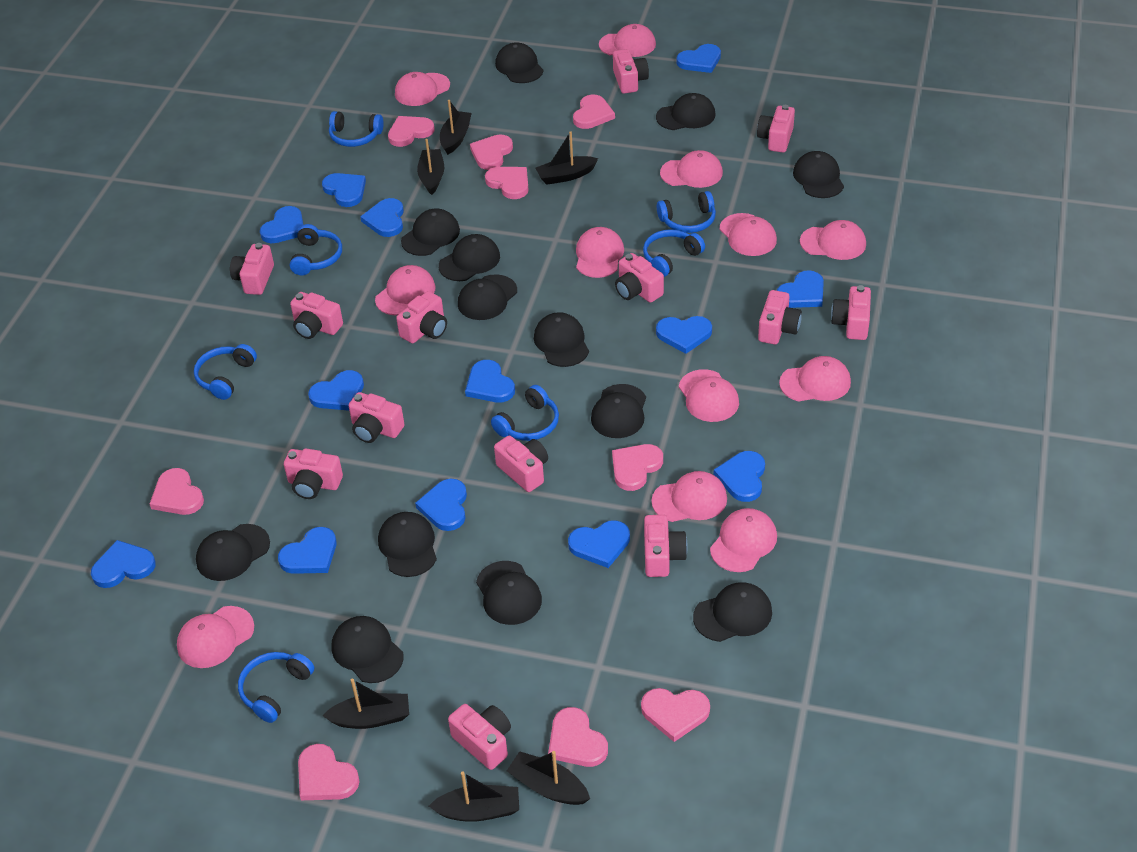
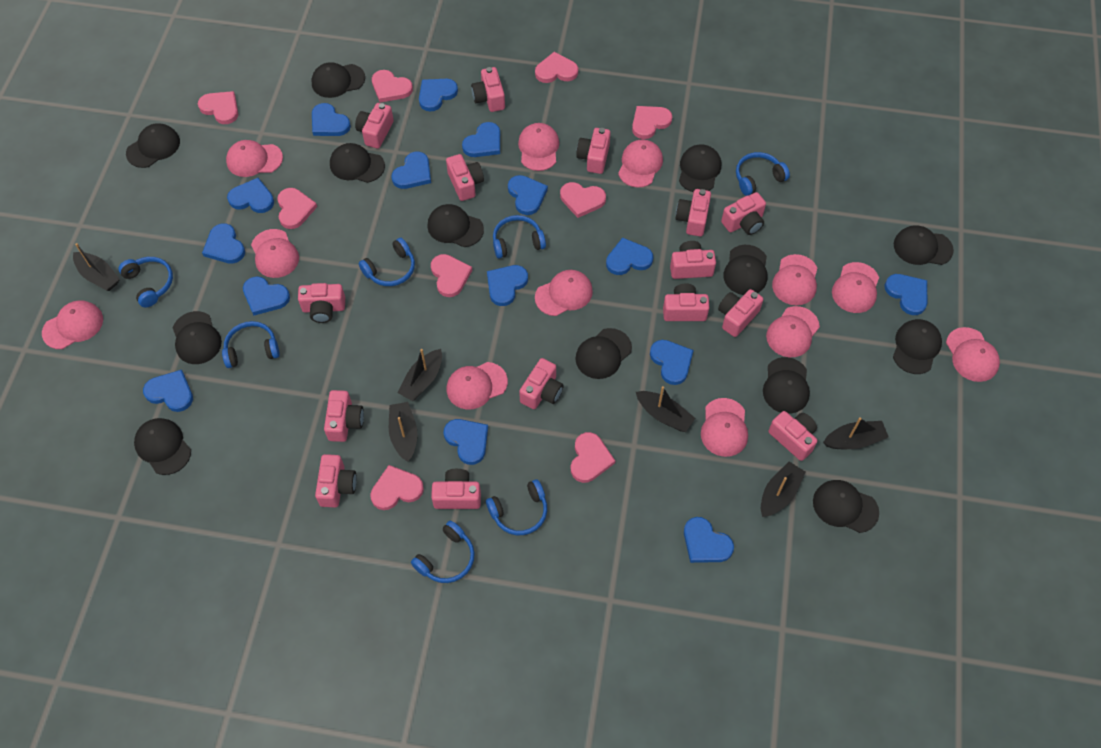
blue heart: [91,540,156,588] [260,206,303,243] [278,527,336,574] [308,370,364,411] [322,173,366,207] [360,198,404,237] [415,479,467,531] [465,360,515,402] [568,520,630,568] [656,316,712,354] [677,44,721,73] [713,451,765,502] [777,270,824,308] = 13 -> [143,370,193,412] [202,223,245,264] [227,178,274,213] [243,276,290,316] [312,103,351,136] [392,152,431,189] [419,79,458,111] [444,419,488,465] [462,122,500,157] [487,265,528,306] [508,175,548,215] [606,237,653,275] [650,340,694,385] [684,517,734,563] [884,274,927,315] = 15
pink camera: [230,243,274,295] [284,448,343,499] [290,292,343,339] [349,392,405,443] [396,291,447,343] [448,704,511,770] [494,436,548,492] [613,49,649,94] [615,253,664,303] [644,515,688,577] [757,105,795,152] [758,290,802,344] [831,285,871,340] = 13 -> [298,283,345,323] [315,454,357,507] [324,390,364,442] [355,103,394,149] [431,469,481,509] [446,154,484,201] [471,67,505,112] [519,358,564,409] [576,128,611,174] [663,283,709,321] [670,241,716,279] [676,189,711,237] [718,289,763,337] [721,192,766,235] [769,411,817,461] = 15

